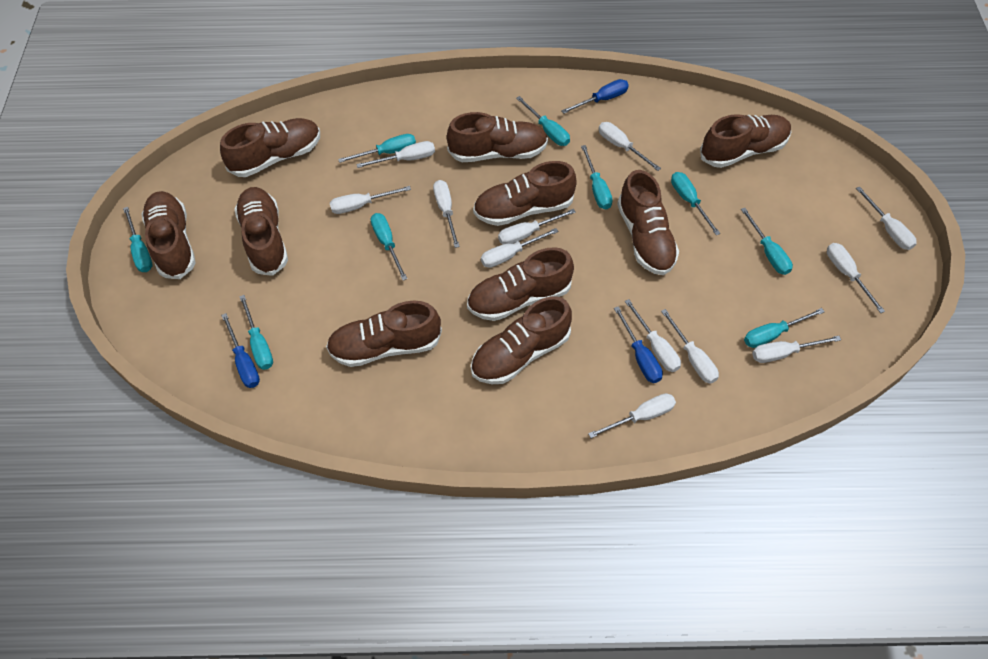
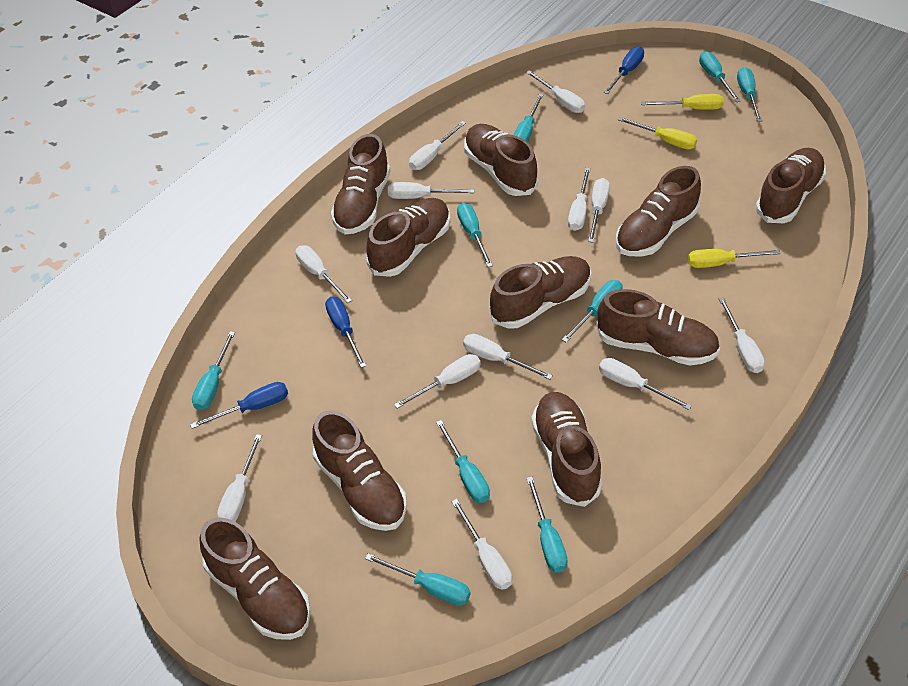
yellow screwdriver: none = 0 -> [618,117,697,149] [641,94,724,110] [688,249,781,268] = 3

